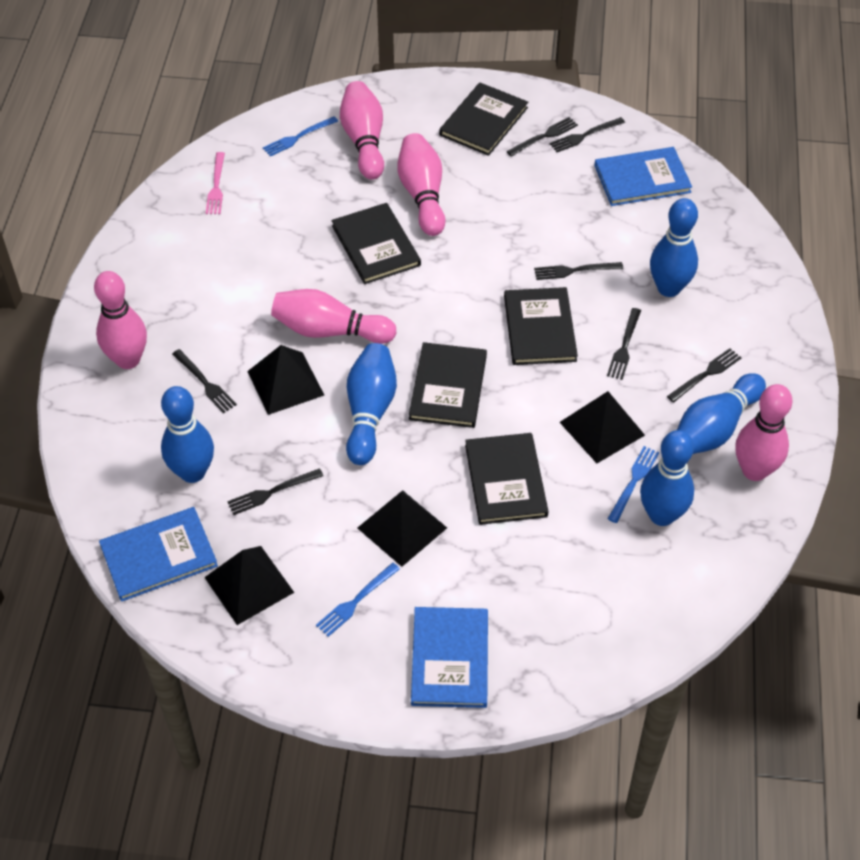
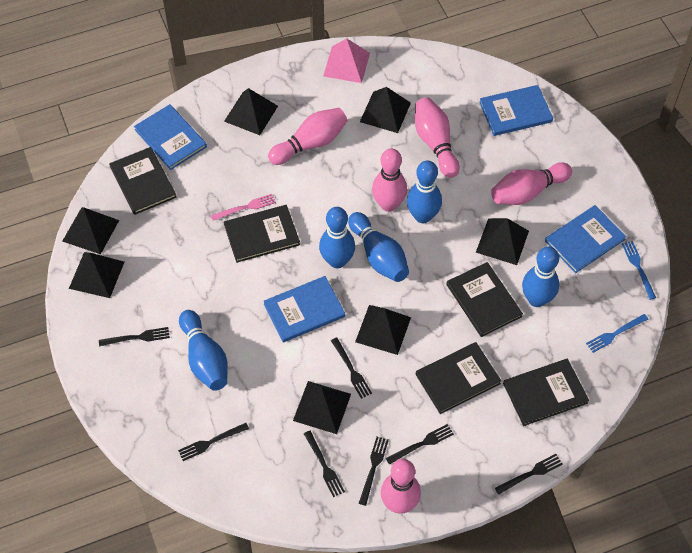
black pyramid: [204,546,294,625] [247,345,324,415] [358,490,447,567] [559,391,645,463] = 4 -> [62,207,119,254] [69,252,124,298] [224,88,278,135] [293,381,351,434] [355,305,411,355] [360,87,411,133] [476,218,529,265] = 7
blue book: [99,507,218,602] [411,607,488,708] [594,147,692,206] = 3 -> [134,104,207,170] [263,276,345,342] [479,85,553,136] [545,205,626,273] = 4
blue fork: [263,116,338,157] [316,563,400,637] [608,446,659,523] = 3 -> [586,314,649,353] [622,241,656,300] = 2
pink pyramid: none = 0 -> [323,38,370,83] = 1

